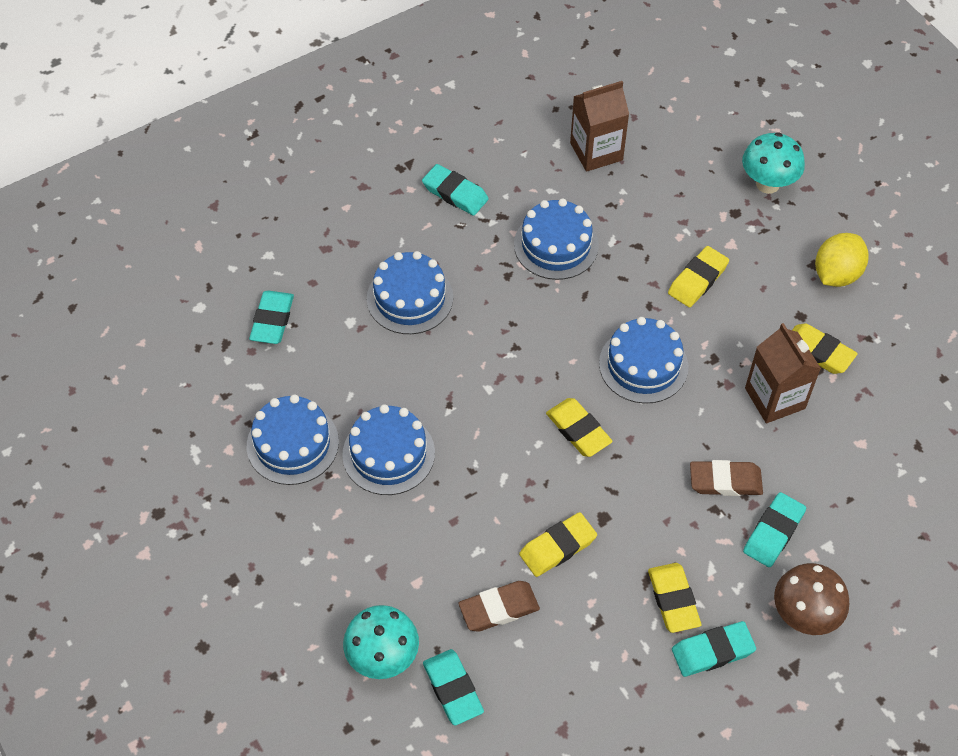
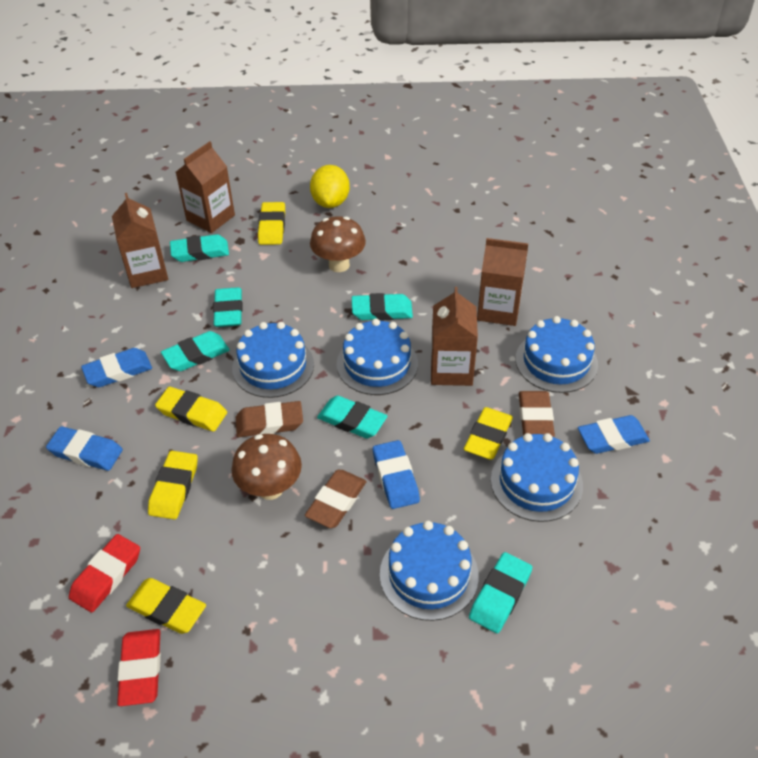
blue eraser: none = 0 -> [46,426,123,471] [81,348,152,387] [373,440,420,509] [578,415,650,454] = 4
brown carton: [570,81,629,172] [745,323,821,423] = 2 -> [112,193,168,288] [176,141,235,233] [431,287,478,386] [477,238,528,326] = 4
brown eraser: [459,581,540,632] [690,460,763,496] = 2 -> [236,401,303,437] [305,470,367,528] [519,391,555,437] = 3
brown mushroom: [774,563,849,635] = 1 -> [231,434,302,500] [310,216,366,272] = 2
red eraser: none = 0 -> [69,534,140,613] [117,629,161,706] = 2
turquoise eraser: [249,290,294,344] [422,164,489,216] [423,649,484,726] [672,621,756,677] [743,492,806,567] = 5 -> [161,331,230,371] [170,234,229,262] [213,287,243,327] [317,395,387,438] [352,293,413,320] [469,552,532,633] = 6
turquoise mushroom: [343,605,419,679] [742,132,805,194] = 2 -> none = 0

